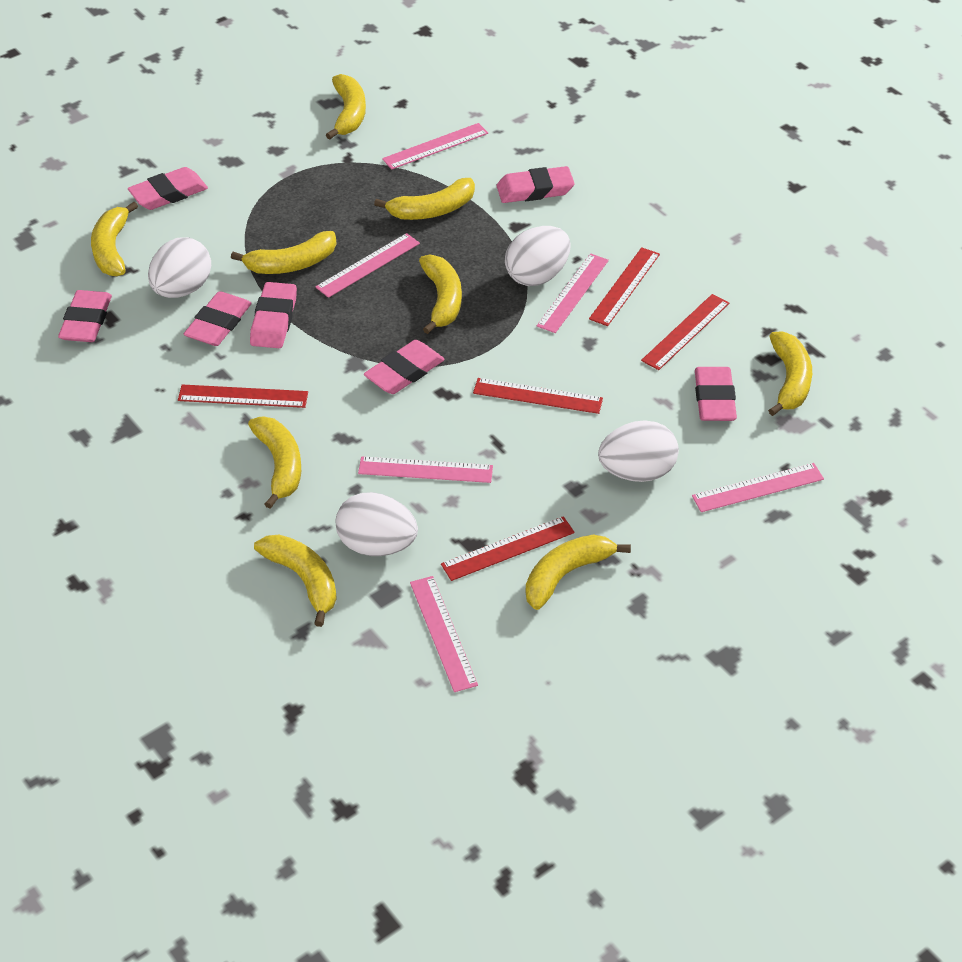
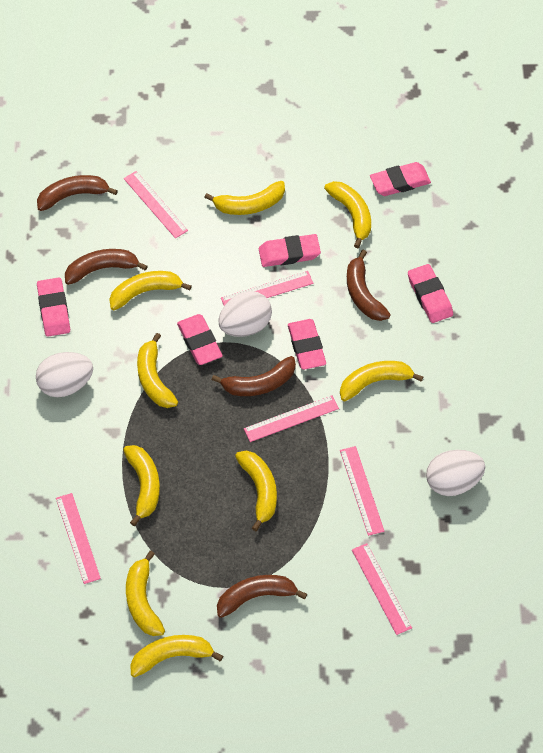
brown banana: none = 0 -> [37,175,118,211] [65,249,148,285] [212,356,296,396] [217,575,307,618] [347,250,391,321] = 5
pink eraser: [58,290,112,342] [128,167,208,210] [184,291,252,346] [250,282,297,348] [364,340,445,394] [497,166,575,203] [695,367,737,421] = 7 -> [37,277,70,337] [177,314,223,365] [259,234,321,267] [288,319,326,370] [370,162,431,196] [408,264,453,323] = 6
red ruler: [178,384,308,408] [441,516,575,581] [473,378,603,414] [589,247,660,326] [641,294,729,370] = 5 -> none = 0
white egg: [148,237,211,298] [336,492,418,556] [505,226,571,286] [598,420,679,482] = 4 -> [36,352,93,397] [219,291,272,337] [426,450,485,496] = 3

